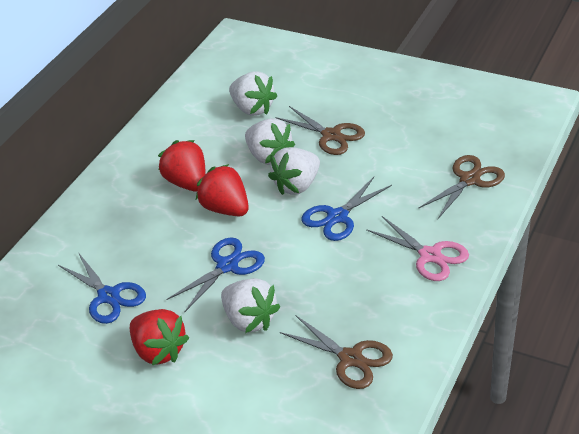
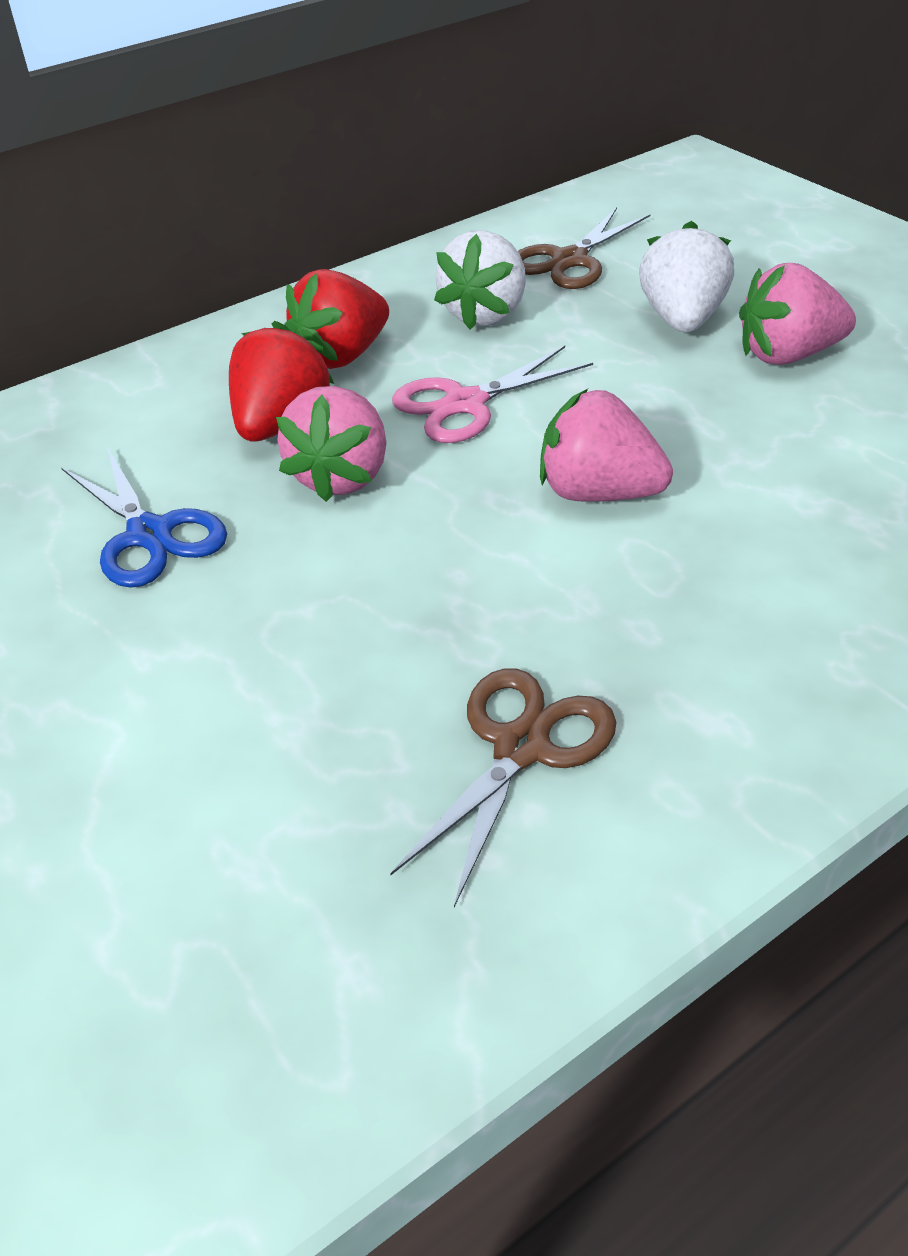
blue scissors: [58,252,146,324] [166,237,265,313] [301,177,392,241] = 3 -> [62,447,227,588] = 1
brown scissors: [276,106,365,155] [280,315,393,389] [419,155,505,219] = 3 -> [390,668,616,907] [518,207,650,289] = 2
pink strawberry: none = 0 -> [276,386,387,502] [540,389,673,502] [739,263,856,365] = 3
red strawberry: [130,309,189,365] [158,140,205,192] [196,164,249,217] = 3 -> [229,321,334,442] [284,269,389,369] = 2
white strawberry: [221,278,280,333] [229,72,277,116] [245,119,295,165] [268,147,320,195] = 4 -> [434,230,526,330] [639,221,734,332] = 2

